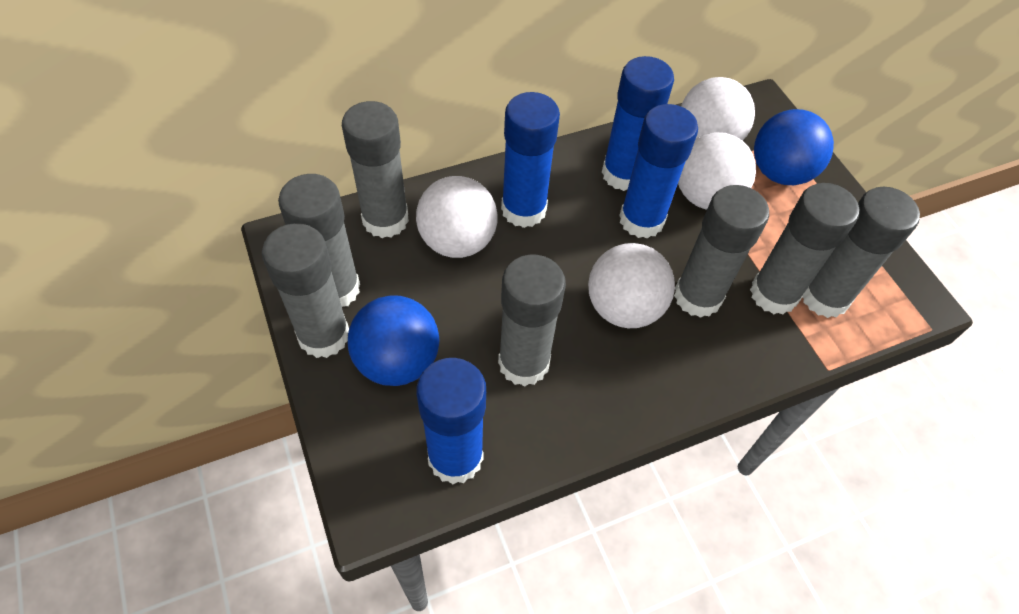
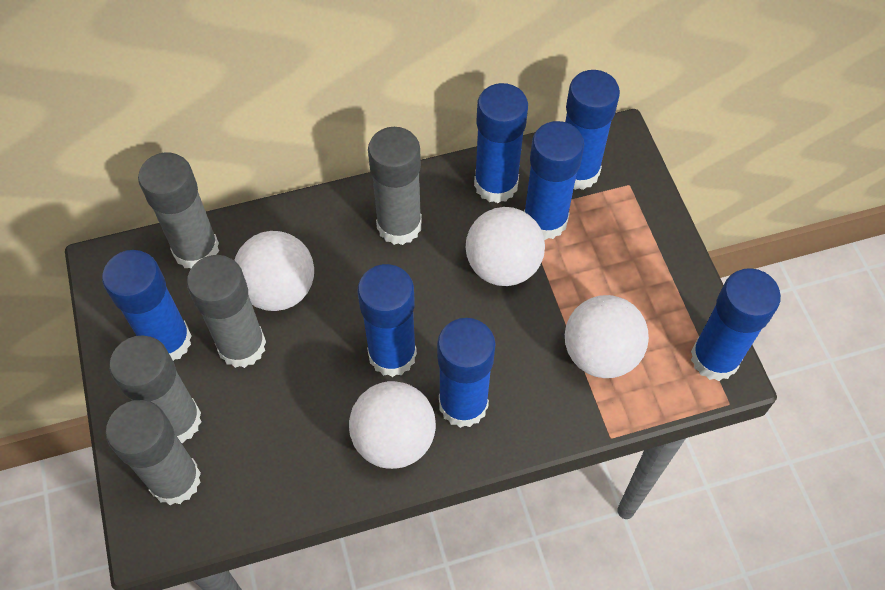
blue ball: [348,295,439,386] [754,109,834,185] = 2 -> none = 0
blue glue stick: [417,358,486,485] [501,92,560,228] [602,56,674,191] [619,104,698,238] = 4 -> [102,250,192,361] [358,264,417,377] [437,318,496,428] [474,83,528,203] [524,121,584,240] [565,70,620,190] [691,268,781,381] = 7
grey glue stick: [262,223,349,358] [278,174,360,307] [342,101,409,238] [498,255,566,387] [674,185,769,318] [750,183,859,315] [803,187,920,318] = 7 -> [106,400,201,505] [109,335,202,443] [138,152,219,269] [187,255,266,368] [368,127,422,245] = 5

